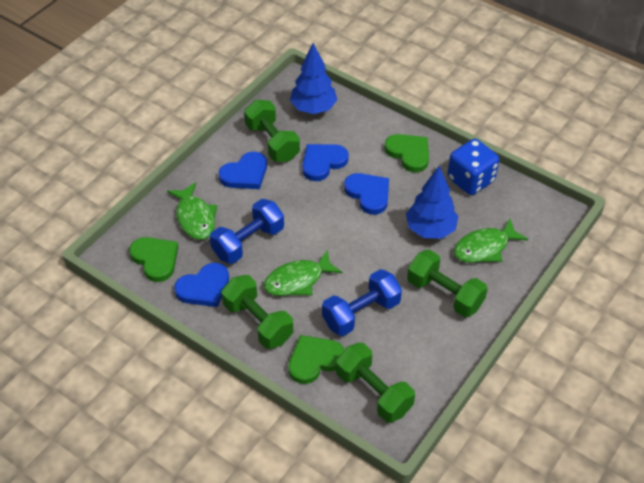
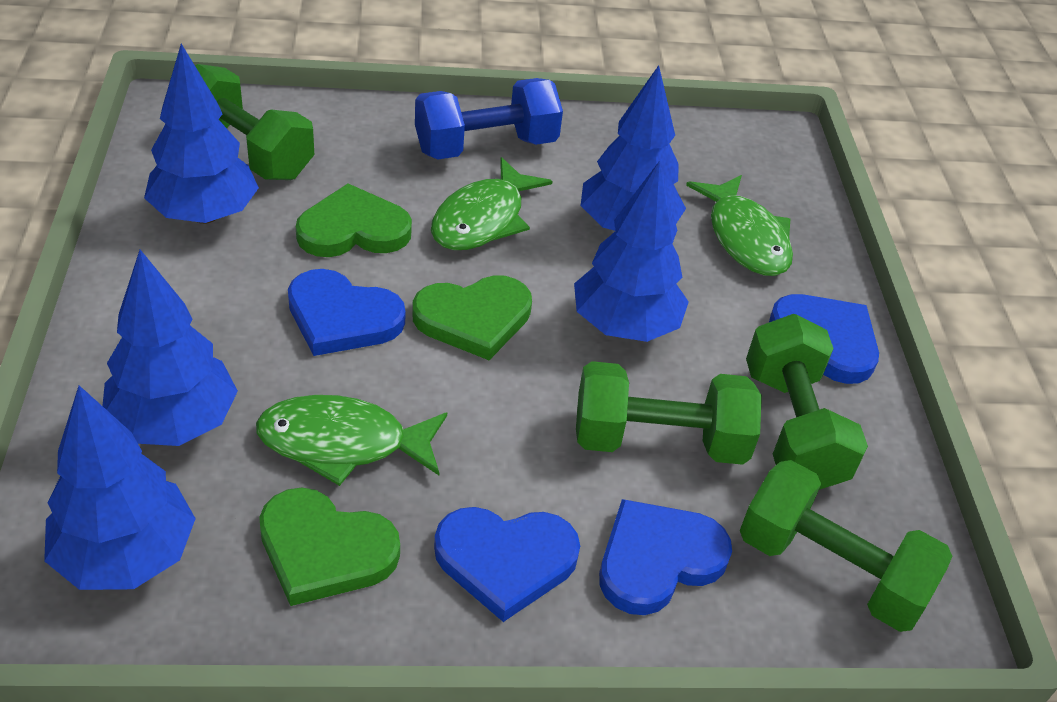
blue dice: [447,139,499,195] = 1 -> none = 0
blue dumbbell: [210,199,284,264] [322,269,402,336] = 2 -> [415,78,563,160] = 1
blue tree: [290,43,337,114] [406,166,458,239] = 2 -> [44,385,196,590] [102,250,238,446] [144,44,259,224] [574,161,689,342] [581,65,686,231] = 5

